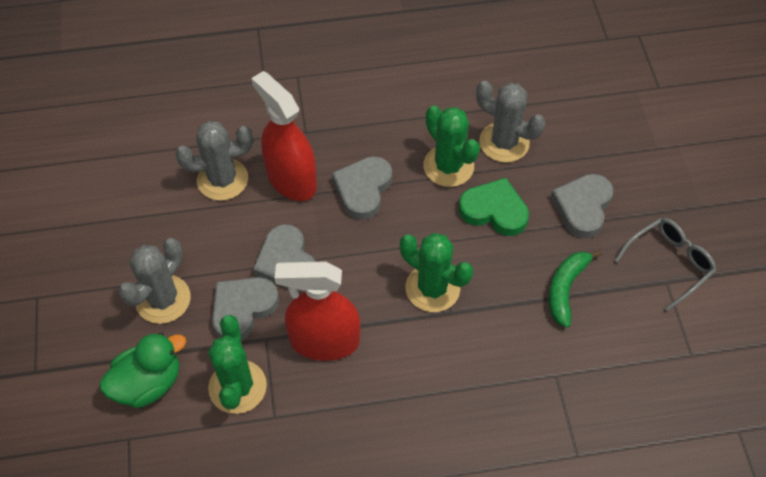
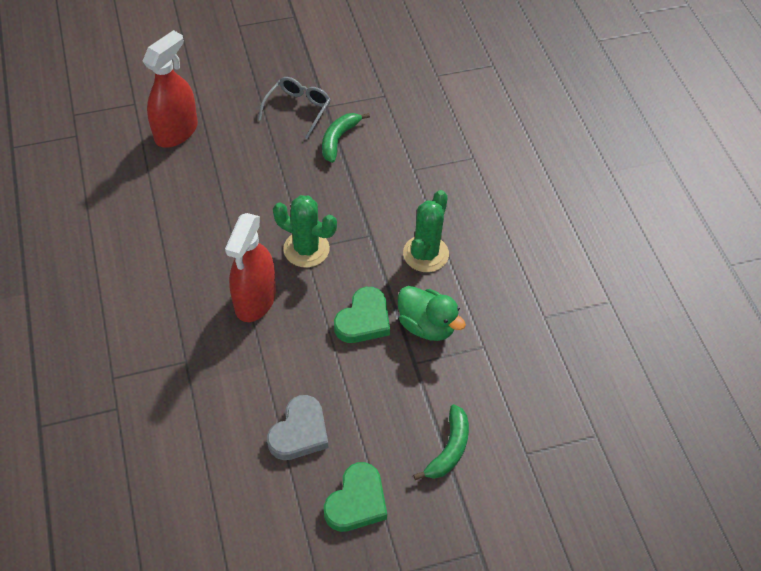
green banana: [549,250,602,328] = 1 -> [322,113,370,163] [413,404,469,480] = 2
green cactus: [208,315,267,414] [400,233,473,312] [423,105,480,187] = 3 -> [273,195,337,268] [403,190,449,272] = 2
green heart: [458,178,529,236] = 1 -> [324,462,387,532] [334,287,390,343] = 2
grey cactus: [118,238,191,324] [175,121,253,201] [476,81,545,163] = 3 -> none = 0
grey heart: [212,277,279,341] [253,224,316,292] [332,156,392,220] [551,174,613,238] = 4 -> [267,395,328,460] = 1

